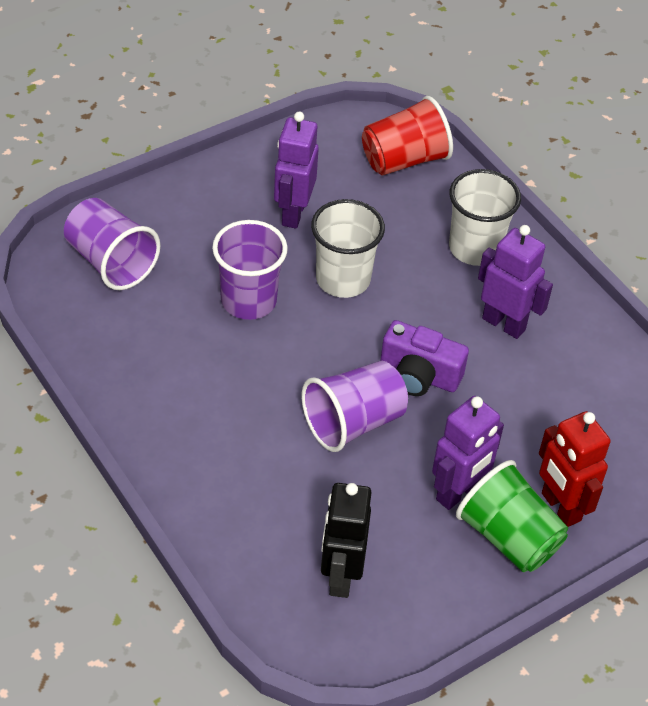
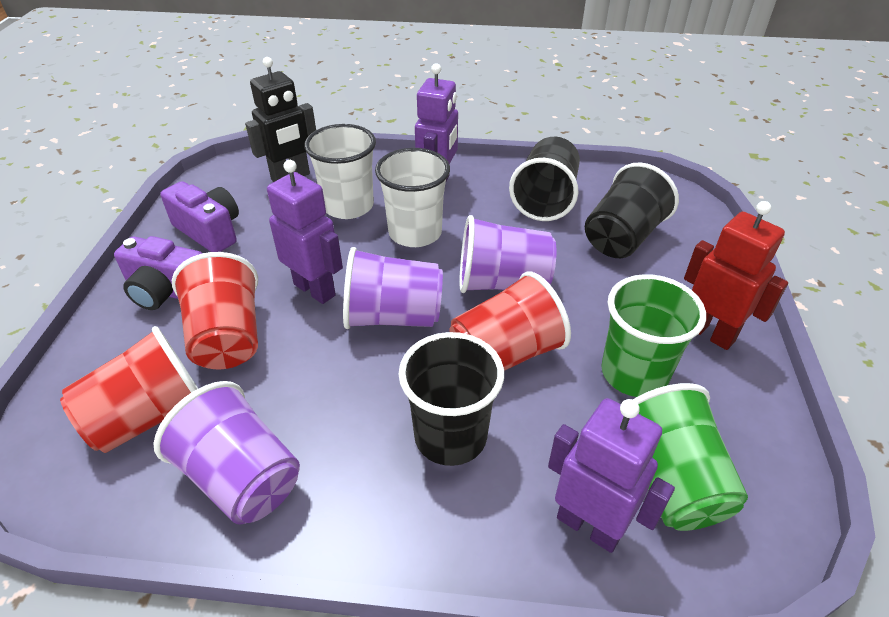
black cup: none = 0 -> [399,332,504,466] [509,137,580,221] [585,162,679,258] = 3
green cup: [456,460,568,572] = 1 -> [601,274,706,397] [633,383,748,531] = 2
purple camera: [380,320,469,396] = 1 -> [114,236,202,310] [160,181,239,252] = 2
red cup: [362,96,453,175] = 1 -> [60,326,198,453] [172,252,258,370] [449,272,571,371] = 3

